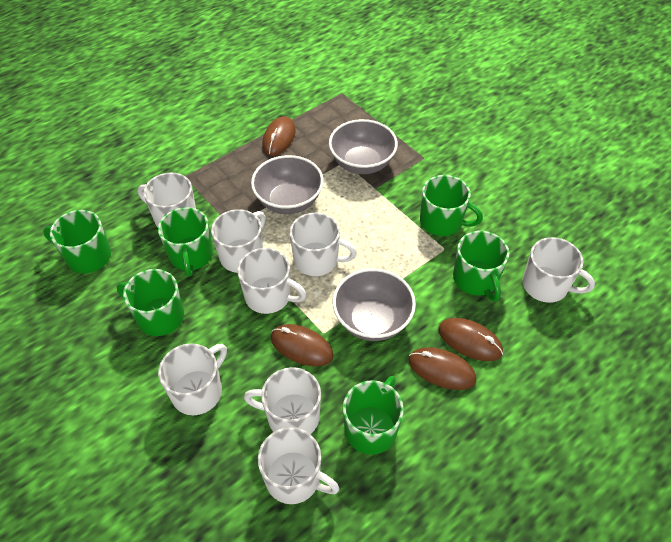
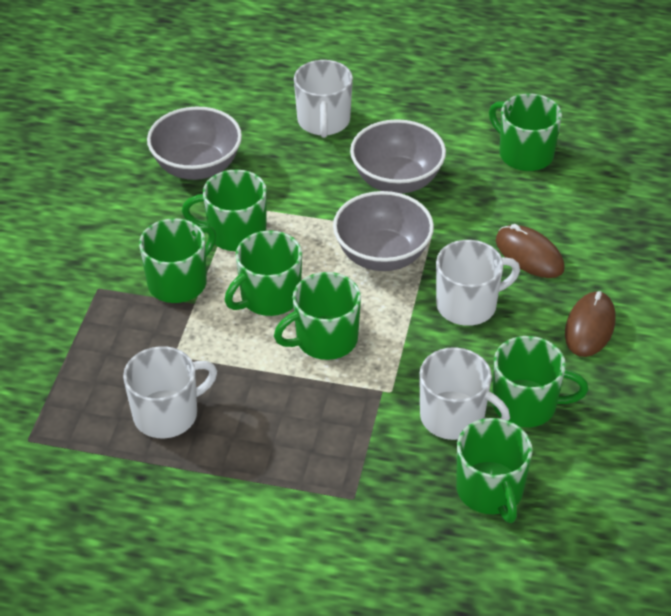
brown mouse: [262,116,296,156] [271,324,334,366] [408,347,476,390] [438,318,503,361] = 4 -> [496,224,565,278] [565,291,615,357] = 2
green mug: [43,210,111,273] [117,269,184,336] [158,207,213,277] [343,376,404,455] [420,175,483,236] [453,231,509,301] = 6 -> [139,218,216,303] [182,169,267,251] [225,230,302,316] [274,272,361,360] [456,418,532,523] [489,93,562,171] [492,336,588,427] = 7
white mug: [137,173,196,228] [158,343,227,415] [211,209,265,273] [237,248,306,314] [244,367,321,434] [258,427,340,504] [289,213,357,276] [522,237,595,303] = 8 -> [123,346,217,438] [294,60,353,138] [419,347,510,440] [436,240,520,326] = 4

